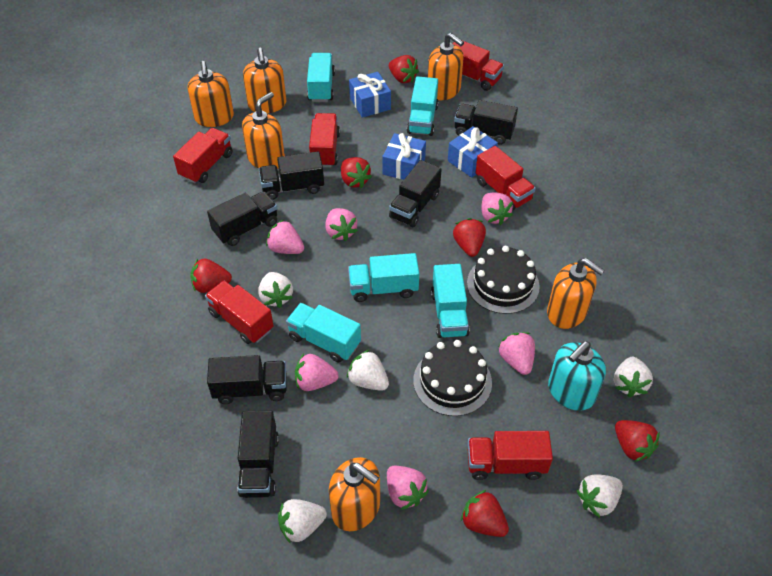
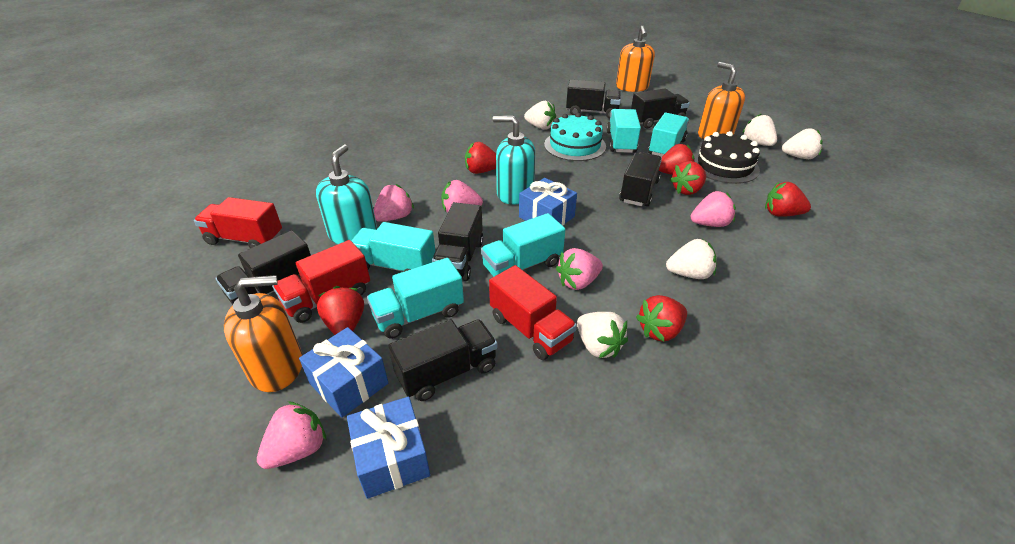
black cake: [413,340,492,416] [467,246,540,314] = 2 -> [694,131,760,184] = 1
orange soap dispenser: [188,61,234,127] [242,92,285,169] [243,48,286,113] [329,457,380,531] [428,33,464,100] [547,258,605,329] = 6 -> [224,275,303,392] [616,26,655,92] [698,62,745,139] = 3
pink strawberry: [266,220,304,254] [295,353,339,391] [326,208,358,241] [387,466,429,510] [481,192,513,225] [498,332,535,375] = 6 -> [257,401,327,469] [374,184,414,222] [441,180,483,213] [556,248,603,290] [691,191,736,227] = 5
red truck: [173,128,232,183] [205,280,274,344] [309,113,340,167] [453,41,504,91] [468,431,553,480] [475,146,536,211] = 6 -> [194,197,282,248] [272,240,370,323] [489,265,577,360] = 3
turquoise cake: none = 0 -> [544,113,606,161] = 1
turquoise soap dispenser: [548,341,606,411] = 1 -> [316,144,377,244] [493,116,535,205] = 2

